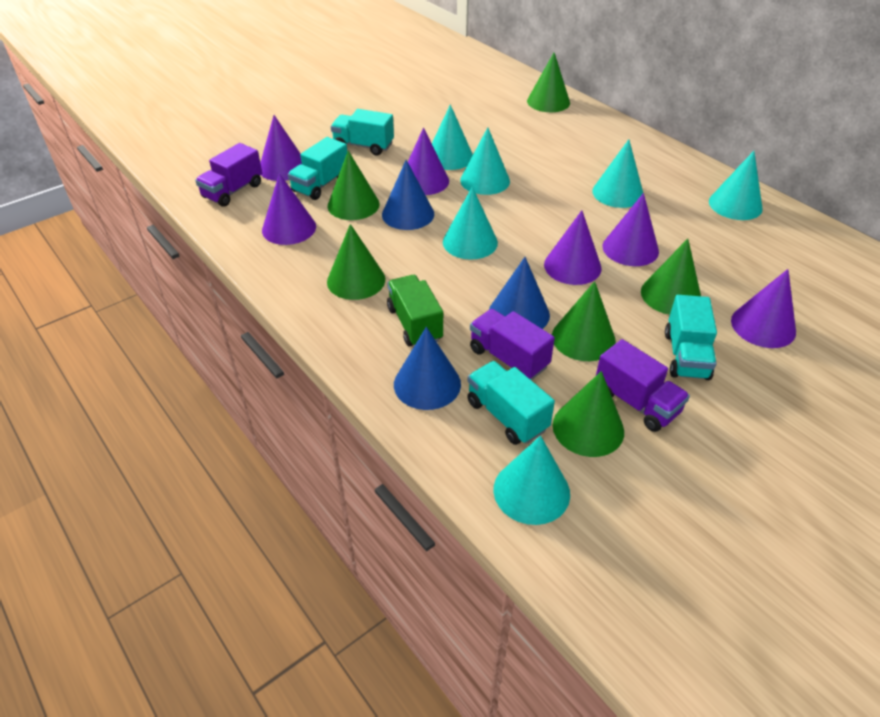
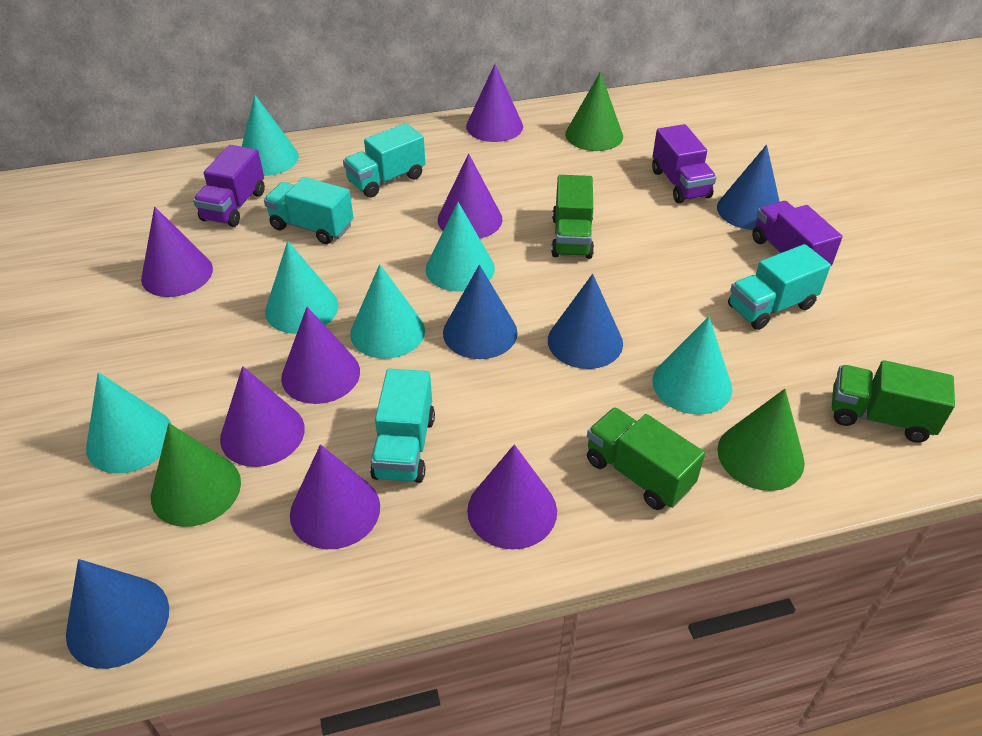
blue cone: [382,160,434,230] [394,327,461,410] [489,257,550,329] = 3 -> [66,559,169,669] [443,265,518,359] [548,274,623,369] [717,145,780,230] = 4
green cone: [327,224,385,300] [328,151,379,220] [527,53,570,112] [552,281,616,361] [553,371,624,457] [641,239,701,315] = 6 -> [151,423,241,527] [565,72,623,151] [717,389,805,491] = 3
green truck: [387,275,443,347] = 1 -> [551,175,594,259] [587,407,705,510] [832,360,955,443] = 3
purple cone: [260,115,302,181] [262,173,316,245] [408,127,449,195] [544,210,602,285] [603,193,659,266] [731,269,796,348] = 6 -> [141,207,213,297] [220,366,305,467] [281,307,360,404] [290,444,380,549] [438,153,502,239] [466,64,523,142] [467,444,557,550] = 7

